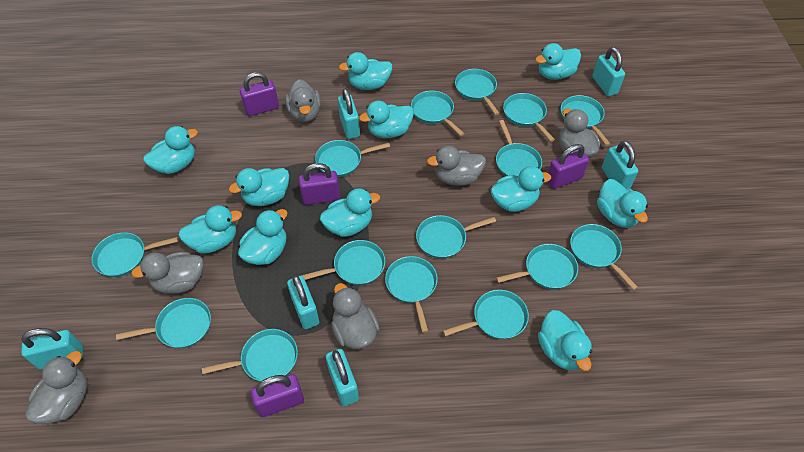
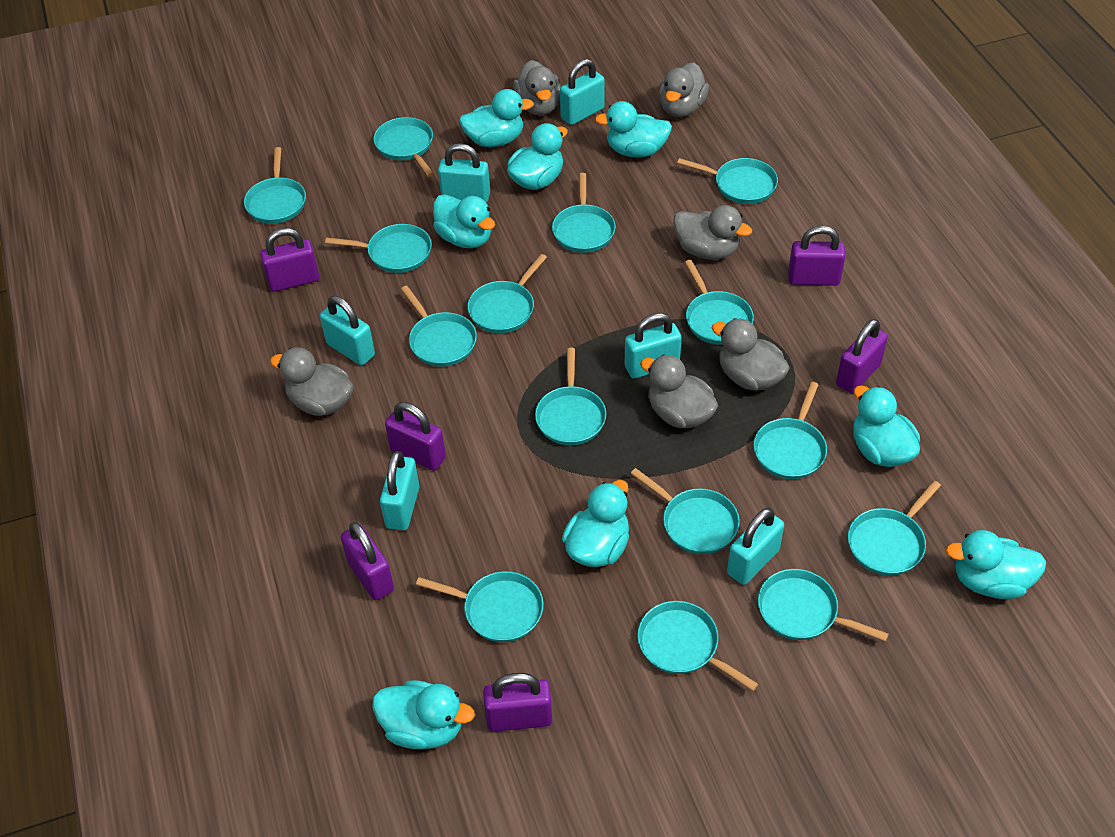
purple padlock: [240,72,279,116] [251,374,304,417] [299,163,340,205] [548,144,589,189] = 4 -> [260,228,319,292] [341,522,394,600] [385,402,446,471] [483,673,552,732] [788,226,846,286] [836,319,888,393] = 6
turquoise duck: [143,126,198,174] [178,205,242,253] [229,168,289,206] [238,209,288,265] [320,188,380,237] [339,52,392,90] [359,101,414,138] [491,166,551,212] [535,43,581,80] [538,310,592,371] [597,179,648,228] = 11 -> [373,680,475,749] [433,194,495,248] [459,89,534,147] [507,123,568,190] [562,480,629,567] [595,101,672,157] [853,385,920,467] [945,530,1046,599] = 8

